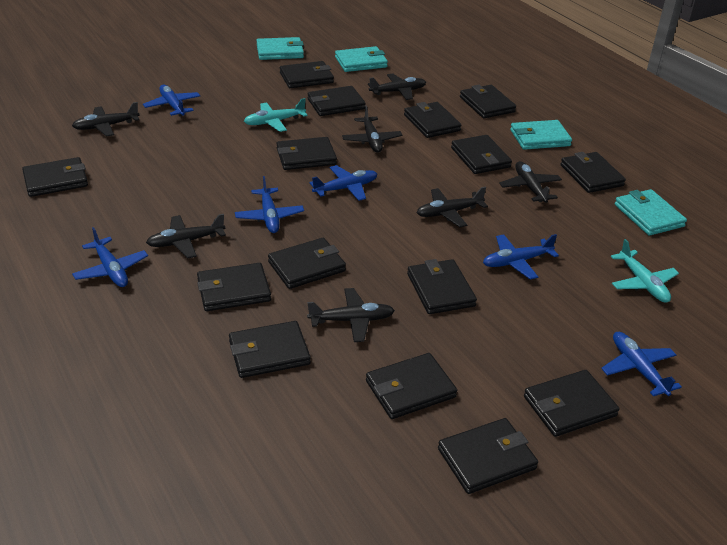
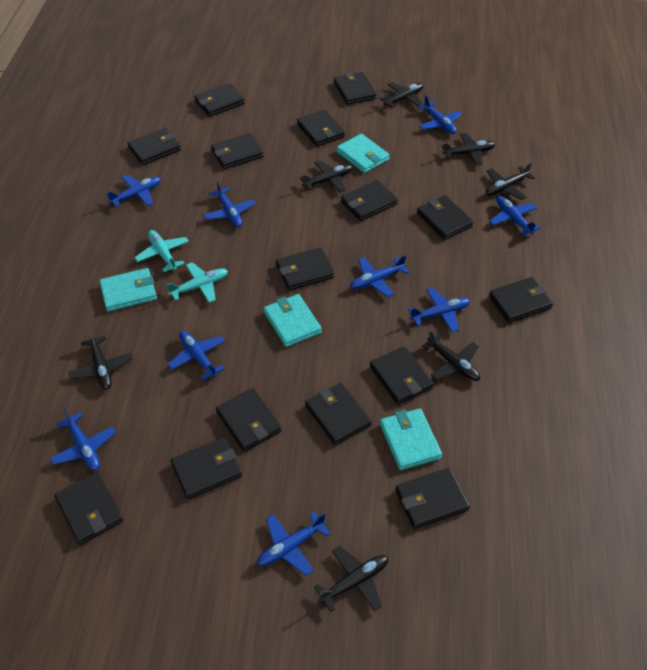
blue plane: [72,227,148,287] [143,85,200,116] [235,176,304,233] [309,165,377,201] [483,234,559,280] [601,332,682,396] = 6 -> [50,408,116,471] [106,175,161,207] [168,331,225,380] [203,180,256,227] [257,512,331,576] [350,255,409,297] [408,288,470,332] [418,95,462,134] [489,196,540,236] = 9

